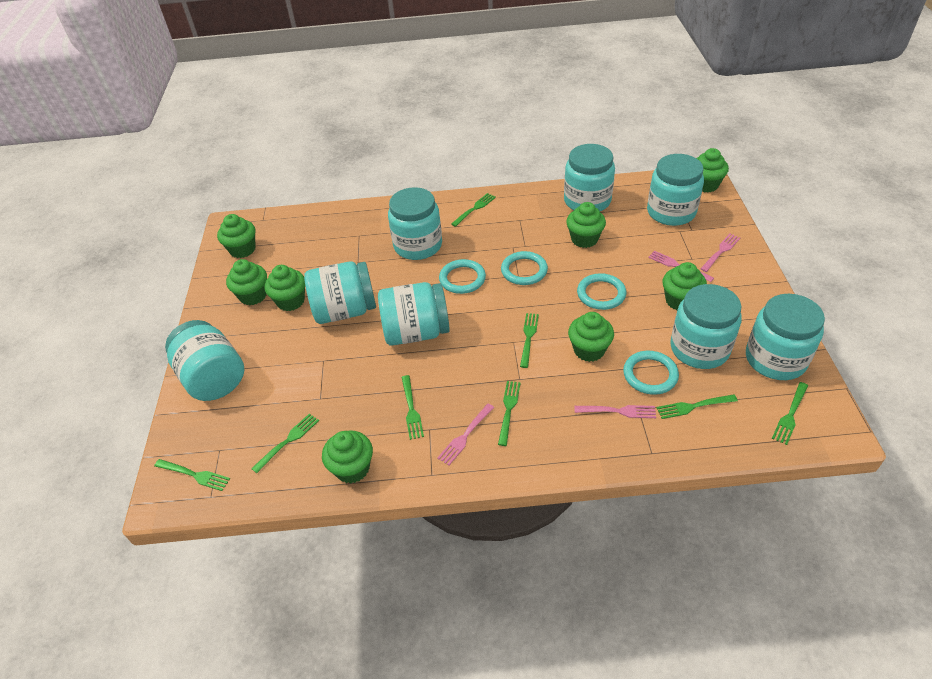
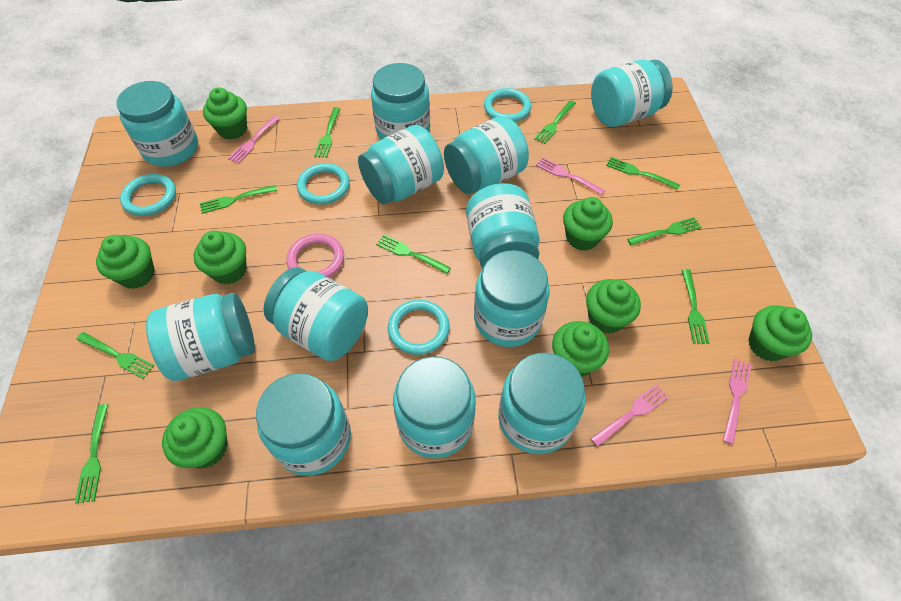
green fork: [154,459,230,491] [251,413,319,473] [401,375,424,440] [451,193,496,227] [498,381,521,446] [520,313,539,368] [657,394,738,419] [772,382,808,445] = 8 -> [75,404,109,503] [76,332,155,379] [200,185,277,214] [314,107,340,158] [376,235,451,274] [534,100,576,144] [606,157,680,190] [627,217,702,246] [682,269,710,344] = 9
pink ring: none = 0 -> [287,234,344,278] = 1
turquoise jar: [165,320,244,401] [304,261,376,324] [378,282,450,346] [388,187,442,260] [564,144,615,211] [647,154,704,226] [670,284,742,369] [746,294,825,380] = 8 -> [116,81,198,167] [146,293,255,381] [256,373,351,476] [264,267,368,361] [358,125,444,204] [371,63,430,140] [393,356,476,458] [444,116,529,194] [466,183,540,269] [474,250,550,347] [498,353,585,454] [591,59,672,127] = 12

